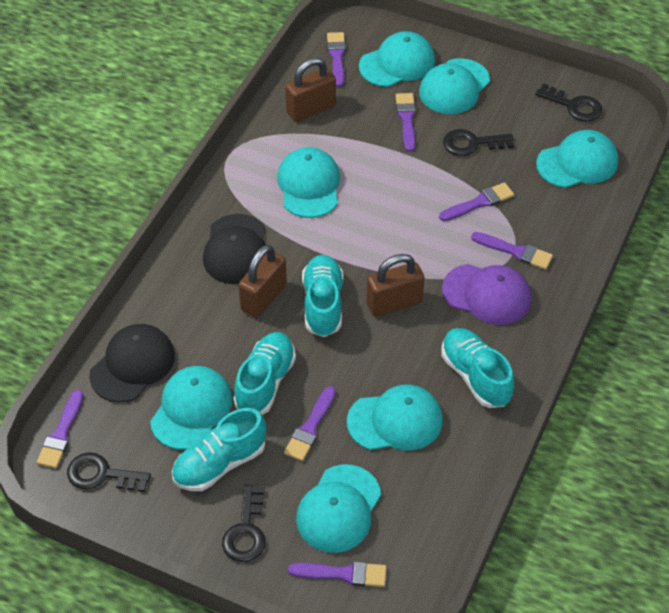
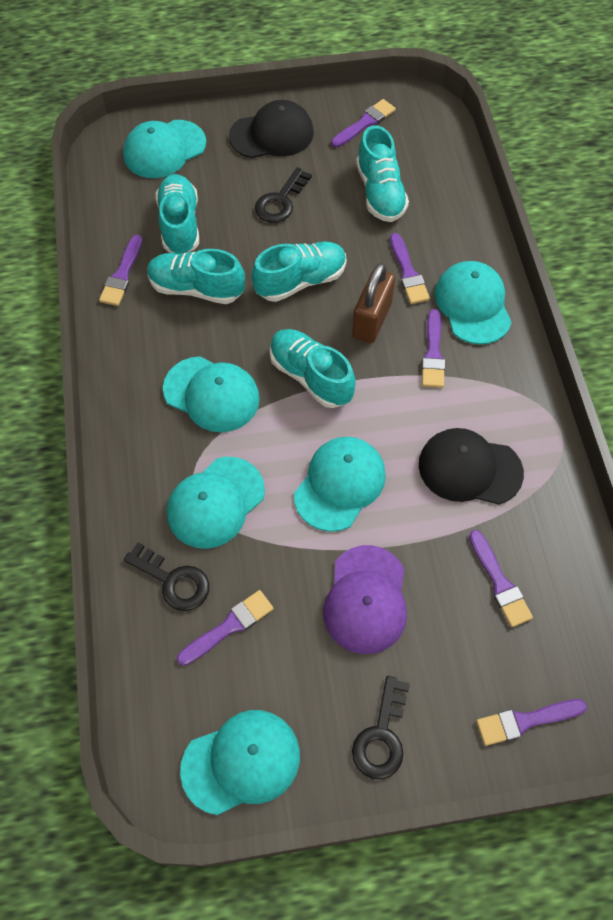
black key: [67,452,151,492] [222,484,266,562] [443,129,514,156] [535,83,602,122] = 4 -> [124,542,209,611] [255,167,312,223] [352,676,410,779] = 3
brown padlock: [239,245,287,318] [285,58,336,122] [366,254,424,317] = 3 -> [352,263,395,343] = 1
turquoise cap: [150,366,233,450] [277,147,340,218] [296,464,381,553] [347,385,443,450] [359,31,435,87] [419,58,490,114] [536,130,618,188] = 7 -> [123,120,206,178] [163,356,260,432] [167,457,265,549] [180,710,300,815] [294,437,386,532] [434,261,512,345] = 6
turquoise shoe: [172,408,266,491] [233,332,296,415] [302,255,343,337] [441,328,514,408] = 4 -> [147,249,245,304] [156,174,199,254] [251,242,347,302] [270,329,356,408] [356,125,409,222] = 5

